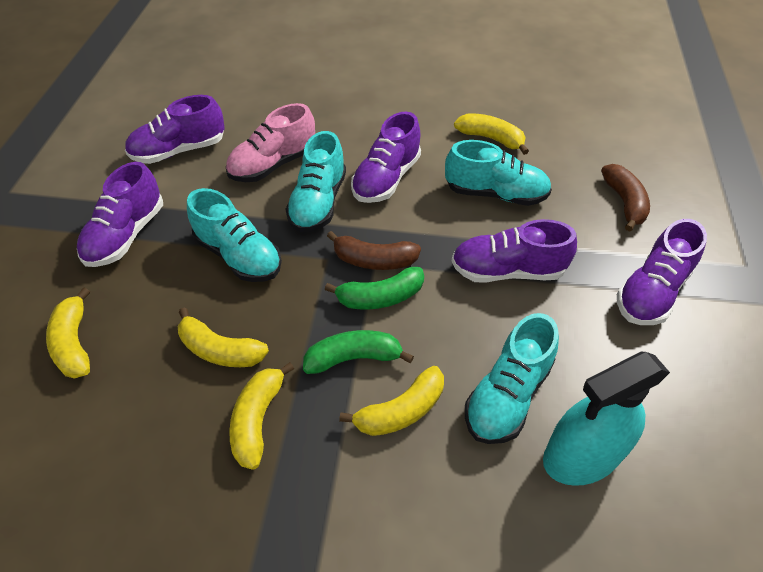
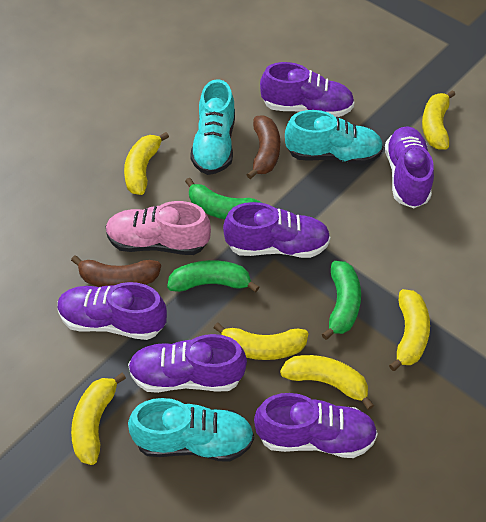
green banana: [303,330,414,374] [325,267,424,310] = 2 -> [167,260,259,292] [185,178,262,219] [322,261,361,340] = 3
purple shoe: [77,162,163,267] [125,95,225,164] [351,111,421,203] [451,219,577,283] [617,219,707,325] = 5 -> [58,282,167,340] [128,334,247,393] [223,202,331,258] [254,393,378,458] [260,62,355,117] [385,126,434,208] = 6
turquoise shoe: [187,188,282,282] [285,131,346,233] [445,140,552,206] [465,313,559,444] = 4 -> [128,398,254,462] [190,79,235,175] [285,110,383,164] = 3
turquoise spray bottle: [543,352,670,486] = 1 -> none = 0
yellow banana: [46,287,90,379] [177,307,269,367] [229,362,294,470] [339,366,444,436] [454,113,529,155] = 5 -> [71,373,126,465] [124,132,169,195] [213,322,309,360] [280,355,374,410] [389,289,430,371] [422,90,455,150] = 6

